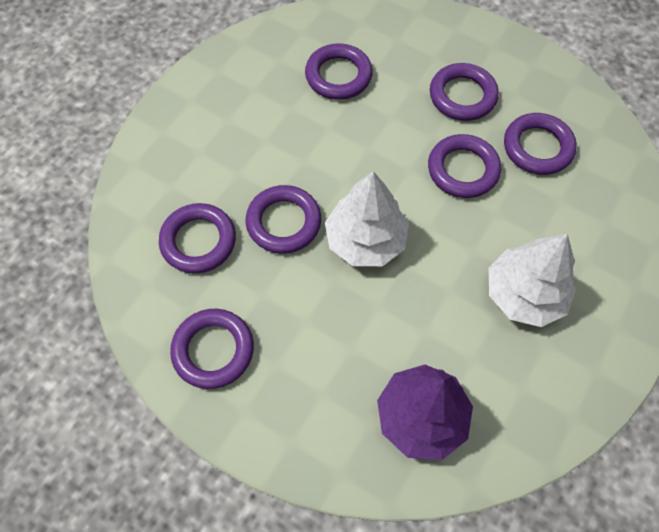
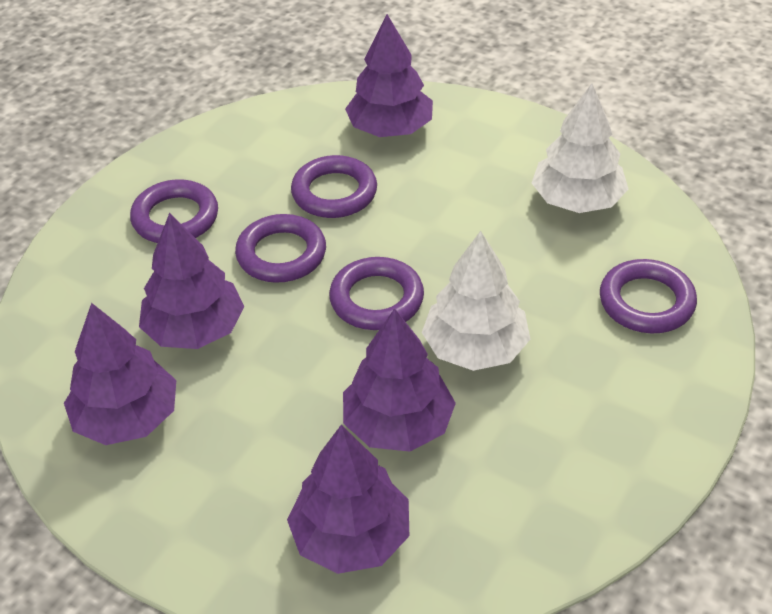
purple ring: [159,203,236,273] [170,309,254,389] [246,185,321,254] [305,43,373,100] [428,134,501,198] [430,63,499,121] [504,113,577,175] = 7 -> [130,179,218,243] [235,214,326,283] [291,155,377,218] [329,257,424,330] [600,259,697,333] = 5
purple tree: [377,365,473,460] = 1 -> [64,303,176,445] [139,213,244,349] [287,425,409,574] [343,308,456,452] [345,14,433,137] = 5

